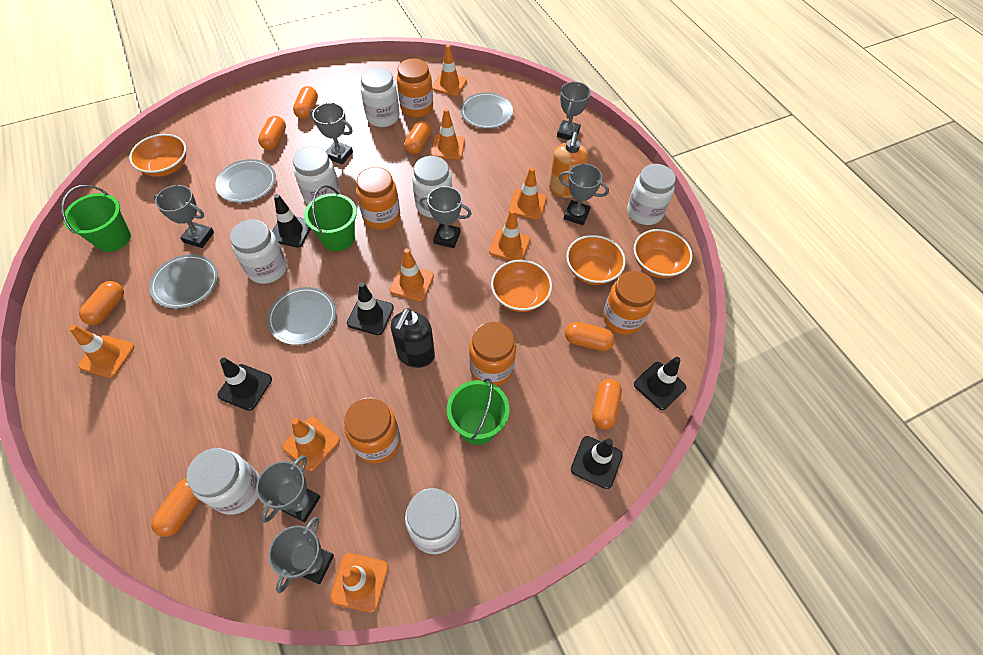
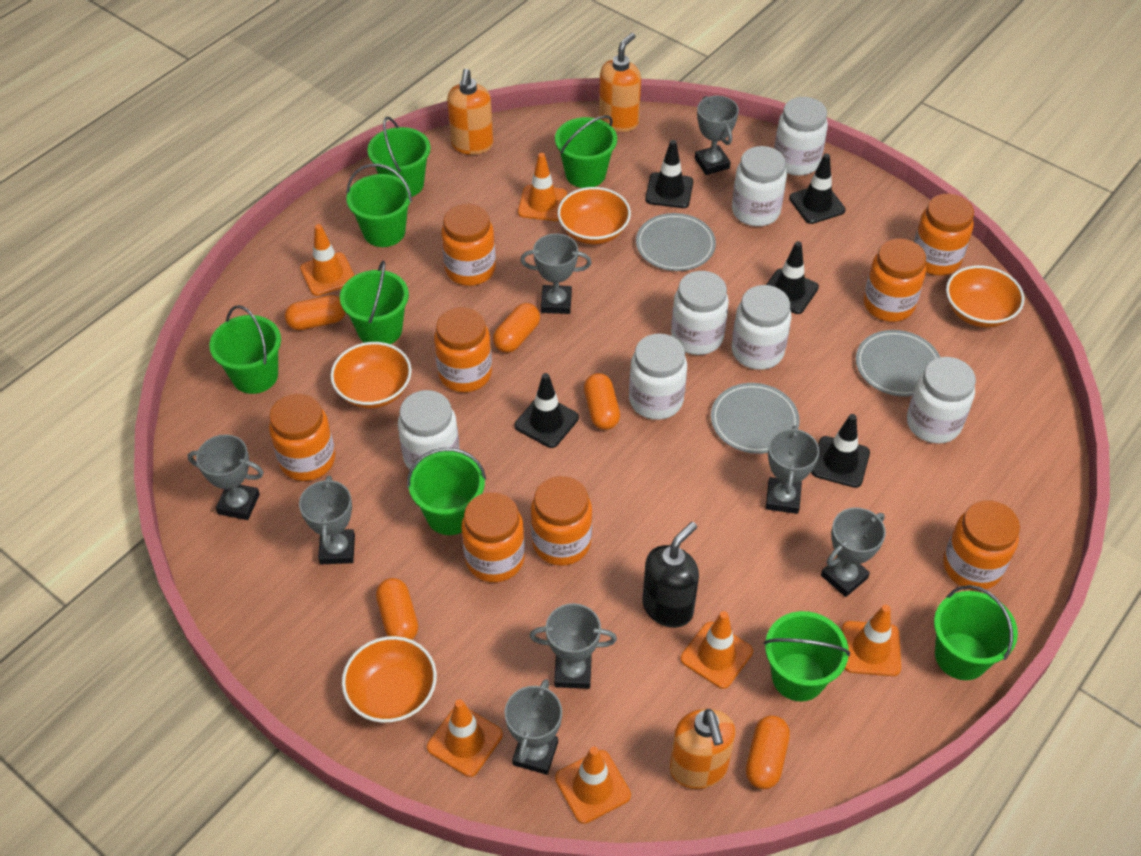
green bucket: [61,185,131,252] [304,185,357,251] [447,378,510,445] = 3 -> [209,305,281,394] [340,260,409,344] [347,164,412,247] [367,116,431,197] [407,448,486,535] [555,115,617,188] [764,611,850,702] [934,585,1018,680] = 8
grey plate: [149,254,218,309] [215,159,276,203] [267,287,336,345] [460,92,513,129] = 4 -> [636,213,716,271] [711,383,800,454] [856,330,940,397] = 3
grey trophy: [154,185,214,248] [256,456,320,523] [269,517,334,593] [310,103,353,165] [419,186,472,248] [557,82,591,140] [559,164,609,225] = 7 -> [188,434,264,520] [299,476,355,564] [505,679,562,775] [520,234,592,314] [530,603,617,689] [695,96,739,175] [766,425,819,514] [821,507,886,597] = 8
orange capsule: [79,281,124,325] [151,478,199,537] [258,116,286,150] [293,86,318,119] [404,121,432,154] [565,322,615,351] [592,379,622,429] = 7 -> [285,295,346,330] [376,578,418,640] [493,303,540,353] [584,373,620,430] [746,715,790,789] = 5
orange jar: [344,397,401,463] [356,167,400,230] [397,58,433,118] [469,322,516,386] [603,271,656,335] = 5 -> [269,393,335,481] [434,307,492,392] [441,203,496,286] [461,492,525,582] [531,476,592,566] [864,239,926,322] [914,194,974,276] [943,500,1020,591] = 8
orange soap dispenser: [549,132,588,198] = 1 -> [447,69,493,155] [599,33,641,132] [670,709,736,789] = 3
orange traffic cone: [69,325,134,378] [282,417,340,471] [330,553,388,613] [389,248,434,302] [431,108,465,160] [432,45,467,96] [489,209,530,261] [509,167,547,220] = 8 -> [300,224,354,296] [427,699,503,777] [518,153,567,221] [555,747,631,824] [681,611,753,689] [842,605,901,676] = 6

